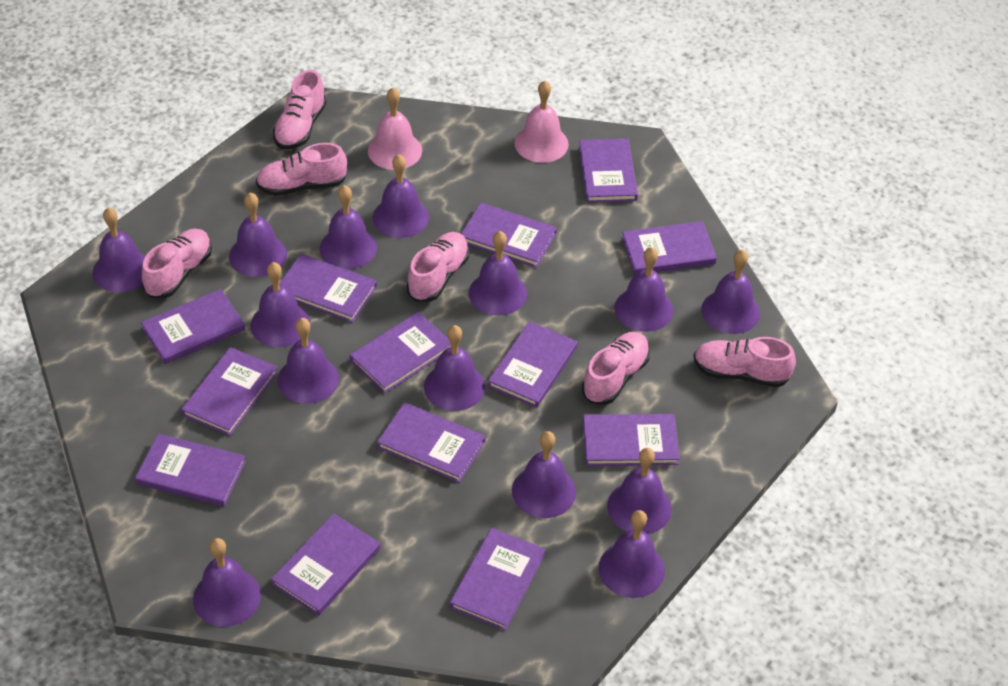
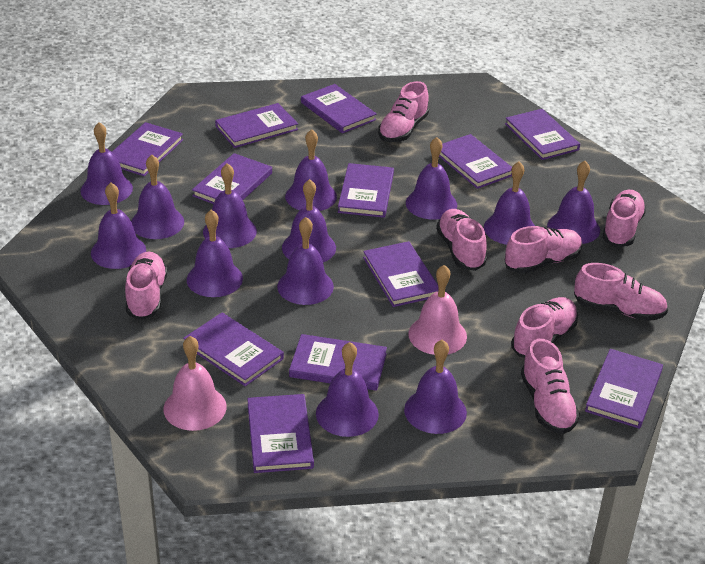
pink shoe: [142,229,212,298] [256,143,347,196] [273,70,327,149] [407,232,469,302] [582,332,650,405] [694,337,796,387] = 6 -> [125,251,168,320] [378,81,429,142] [436,209,487,271] [505,226,582,274] [511,297,578,358] [521,339,580,434] [574,263,668,321] [602,190,646,247] = 8
purple bell: [93,207,145,292] [193,538,261,627] [229,192,287,277] [251,262,310,347] [278,318,339,404] [320,185,377,269] [373,154,429,238] [424,325,485,411] [469,231,527,316] [512,431,576,518] [598,510,665,598] [607,448,672,534] [615,247,673,332] [701,249,760,334] = 14 -> [80,122,133,205] [91,183,146,269] [131,155,184,239] [187,210,243,297] [203,163,257,248] [277,217,334,305] [282,179,336,262] [285,129,337,211] [316,342,379,437] [404,340,467,434] [406,137,457,220] [484,162,535,245] [547,161,600,244] = 13
purple book: [135,434,246,507] [141,289,245,364] [181,347,278,436] [271,513,380,616] [279,254,377,323] [350,312,451,393] [377,402,486,483] [450,528,546,631] [461,203,557,268] [488,321,577,408] [579,138,638,203] [583,414,680,466] [622,221,717,275] = 13 -> [112,122,183,176] [183,313,284,386] [192,153,272,204] [215,103,298,148] [247,394,314,473] [289,334,387,391] [301,84,377,133] [338,163,394,218] [363,241,439,307] [439,134,512,189] [505,109,580,160] [585,349,663,429] = 12

